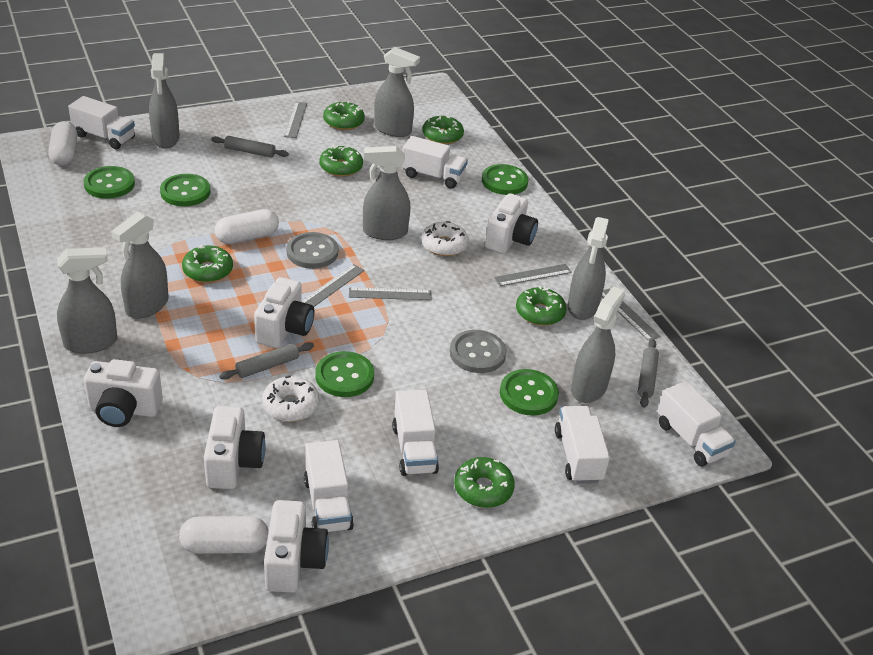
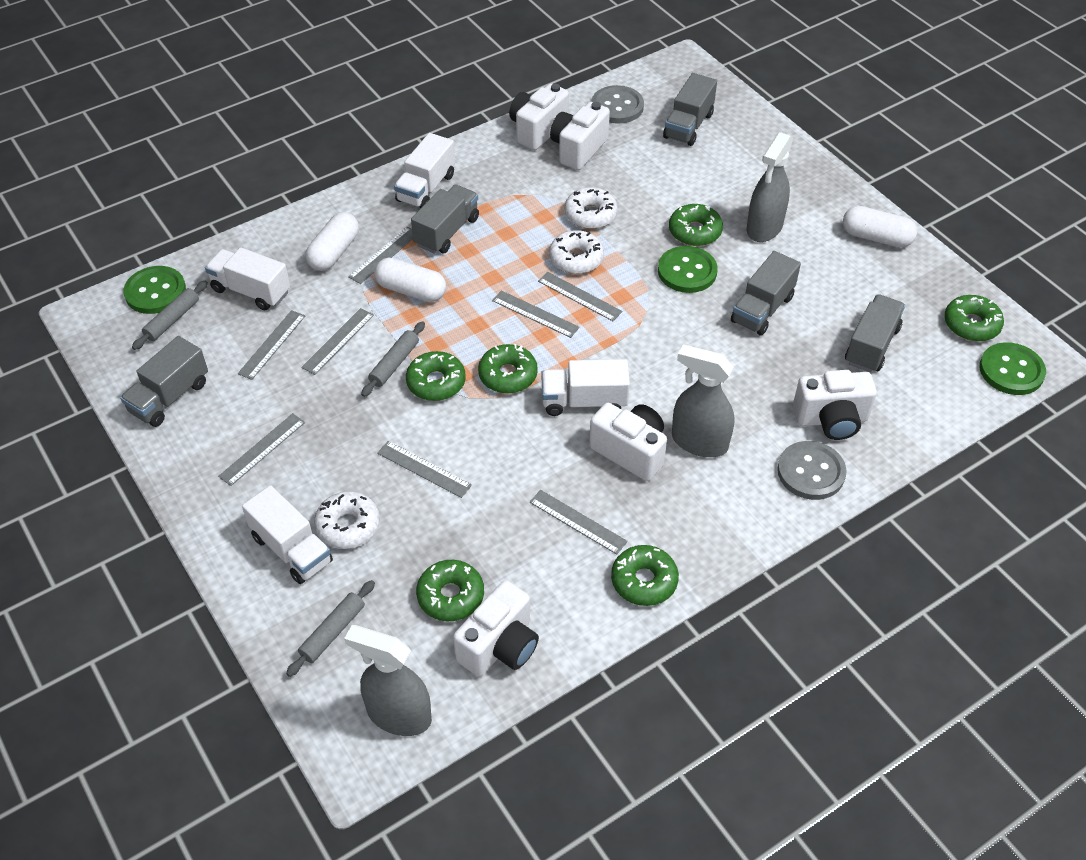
green button: [84,166,135,199] [160,174,210,206] [315,351,374,397] [482,164,528,195] [500,369,559,416] = 5 -> [123,266,186,314] [658,246,718,293] [979,342,1046,395] = 3
grey ruler: [284,102,307,138] [302,264,365,307] [349,287,432,300] [494,264,572,286] [602,289,661,341] = 5 -> [218,413,305,486] [238,310,305,380] [301,308,374,375] [348,226,413,284] [377,441,472,498] [492,290,580,338] [530,490,628,555] [538,272,623,321] = 8
grey spray bottle: [57,247,117,354] [111,212,169,319] [149,53,180,149] [363,146,411,240] [374,47,420,137] [568,217,609,320] [571,286,625,403] = 7 -> [344,625,432,736] [672,344,735,457] [747,132,793,242] = 3
grey truck: none = 0 -> [120,336,208,427] [411,184,479,254] [663,73,717,146] [731,251,801,336] [845,294,905,372] = 5
white donut: [262,376,319,422] [421,221,469,256] = 2 -> [314,491,380,549] [549,230,604,274] [564,187,618,229] = 3
white truck: [68,96,135,150] [304,440,354,532] [392,390,439,476] [402,136,468,189] [555,406,610,484] [657,381,736,467] = 6 -> [205,247,290,310] [242,485,333,584] [394,133,455,209] [541,359,630,416] = 4

